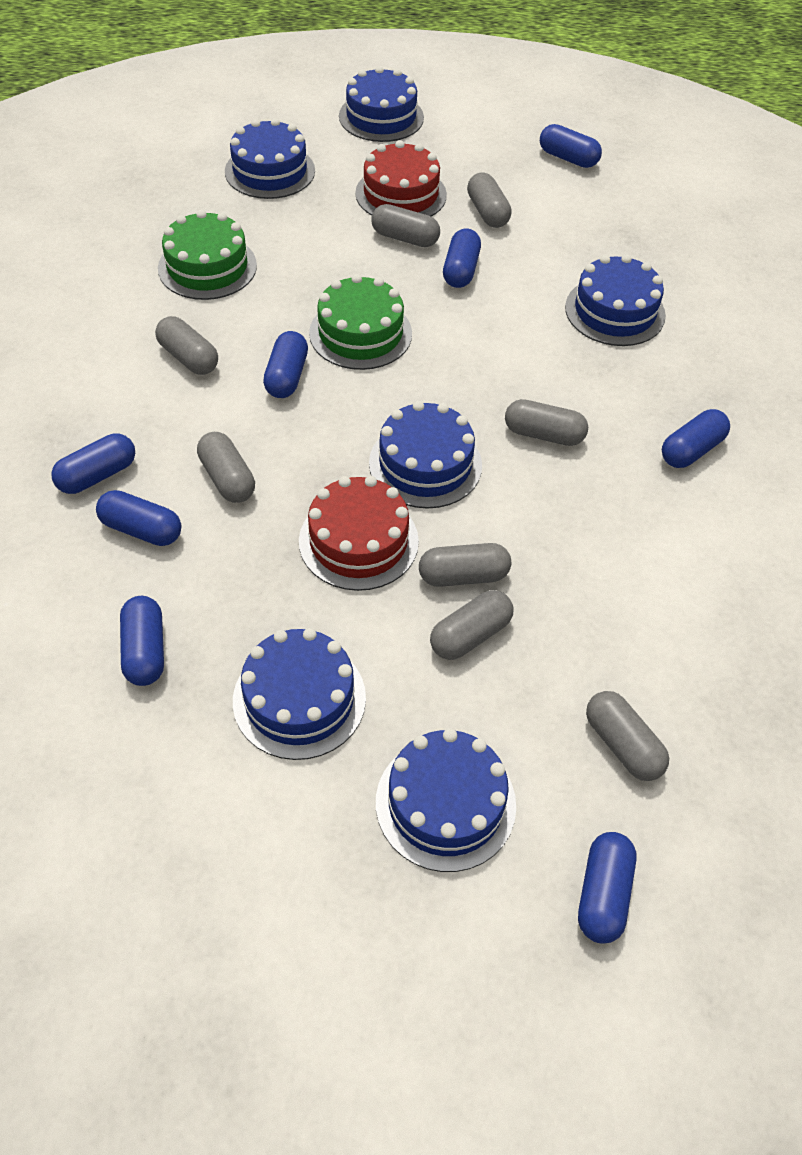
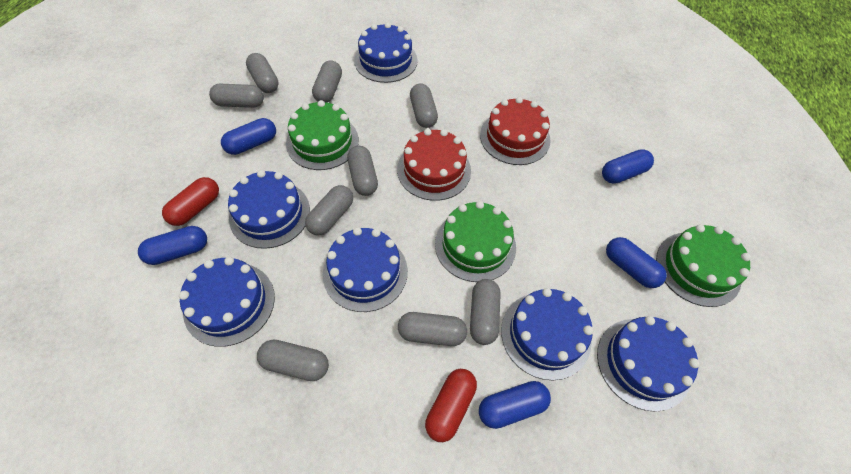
blue capsule: [51,433,135,494] [96,490,181,546] [120,596,164,686] [263,331,308,398] [443,228,481,288] [540,124,602,168] [578,832,637,944] [662,409,730,468] = 8 -> [138,226,207,265] [221,118,276,155] [479,381,551,429] [602,149,654,184] [606,237,667,288] = 5
green cake: [158,210,257,300] [309,274,412,370] = 2 -> [286,100,359,170] [435,201,516,282] [656,224,751,307] = 3
grey capsule: [155,316,218,375] [197,432,255,503] [371,204,440,247] [419,543,511,587] [430,590,513,660] [467,172,512,228] [505,399,588,446] [586,691,669,781] = 8 -> [209,84,264,108] [246,53,279,93] [257,340,329,381] [305,185,353,235] [312,60,342,103] [347,146,378,196] [398,312,467,346] [410,84,438,128] [470,279,501,345] = 9
red capsule: none = 0 -> [162,177,219,226] [425,369,477,442] = 2

